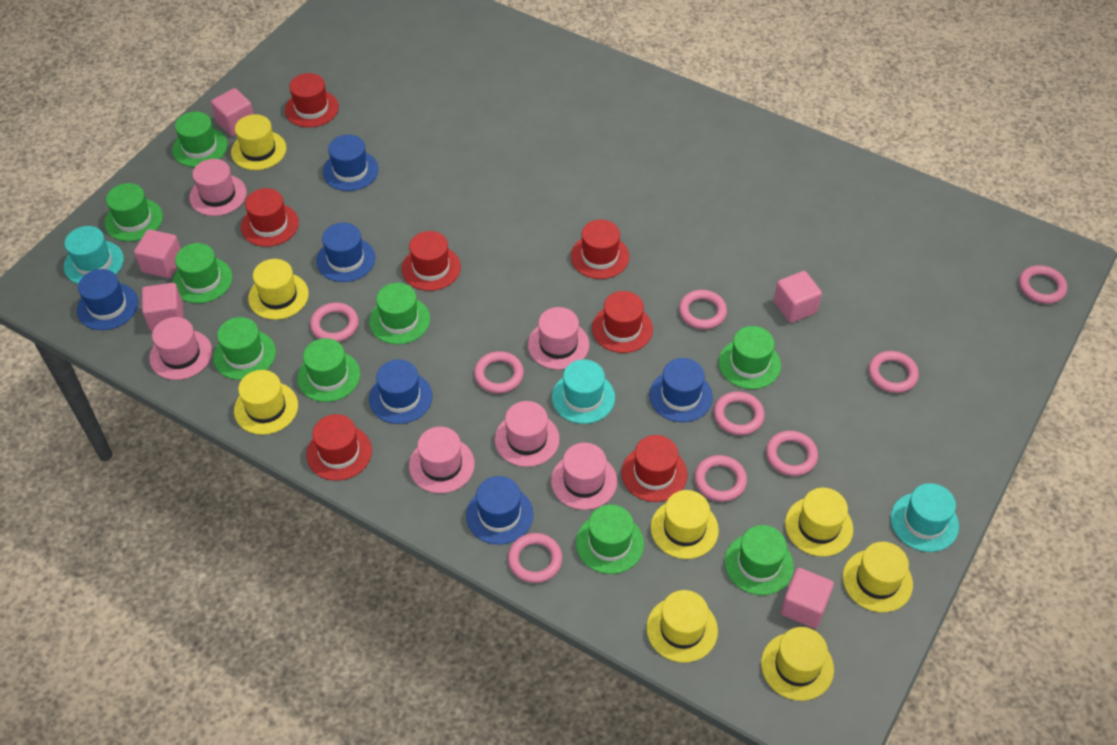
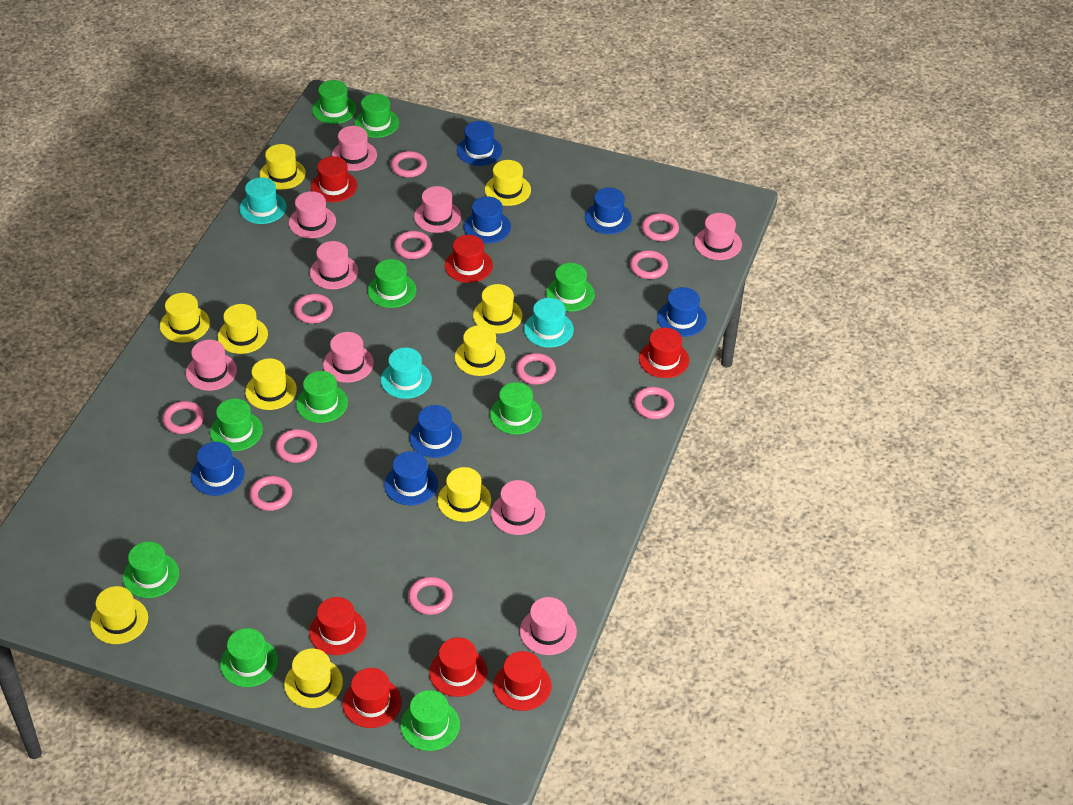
blue hat: [77,269,138,330] [316,223,375,282] [323,135,379,191] [369,360,433,424] [466,476,533,545] [649,358,713,422] = 6 -> [191,442,245,496] [384,451,438,505] [409,405,462,458] [457,121,502,166] [464,196,511,244] [585,187,632,234] [657,287,707,337] = 7
green hat: [104,183,163,241] [172,112,228,167] [172,243,232,303] [213,317,276,380] [297,338,360,402] [369,283,430,344] [576,505,644,574] [719,326,781,389] [724,525,794,595] = 9 -> [123,541,179,598] [210,399,263,451] [220,628,278,687] [296,371,348,423] [312,80,357,124] [354,94,399,138] [367,259,416,308] [400,690,460,751] [490,382,542,434] [546,263,595,312] = 10
pink cube: [134,229,181,278] [142,283,183,331] [211,88,254,136] [774,271,822,323] [781,568,834,628] = 5 -> none = 0
pink hat: [149,317,212,380] [189,159,247,216] [409,427,475,493] [495,401,560,467] [528,307,589,370] [551,443,617,510] = 6 -> [186,340,237,391] [289,191,336,238] [310,241,358,289] [323,332,374,383] [331,126,377,171] [414,186,461,233] [491,480,545,535] [520,597,577,655] [694,213,742,260] = 9
pink ring: [310,303,359,342] [474,351,524,393] [508,533,562,583] [679,290,727,329] [694,455,747,502] [714,391,764,435] [766,431,818,476] [869,351,919,393] [1019,265,1067,304] = 9 -> [162,401,204,434] [249,476,292,511] [275,429,317,463] [294,294,333,324] [391,151,427,178] [394,231,432,259] [408,577,453,615] [516,353,556,385] [630,250,668,279] [633,387,674,419] [642,213,679,241] = 11
yellow hat: [231,114,286,170] [234,370,298,435] [248,259,309,320] [646,590,718,663] [651,490,719,559] [761,627,834,701] [785,488,853,557] [843,542,913,612] = 8 -> [90,586,148,644] [160,293,210,343] [218,304,268,354] [245,358,297,410] [259,144,306,190] [284,649,343,708] [437,467,491,522] [455,325,505,376] [473,284,523,334] [485,160,531,206] = 10

